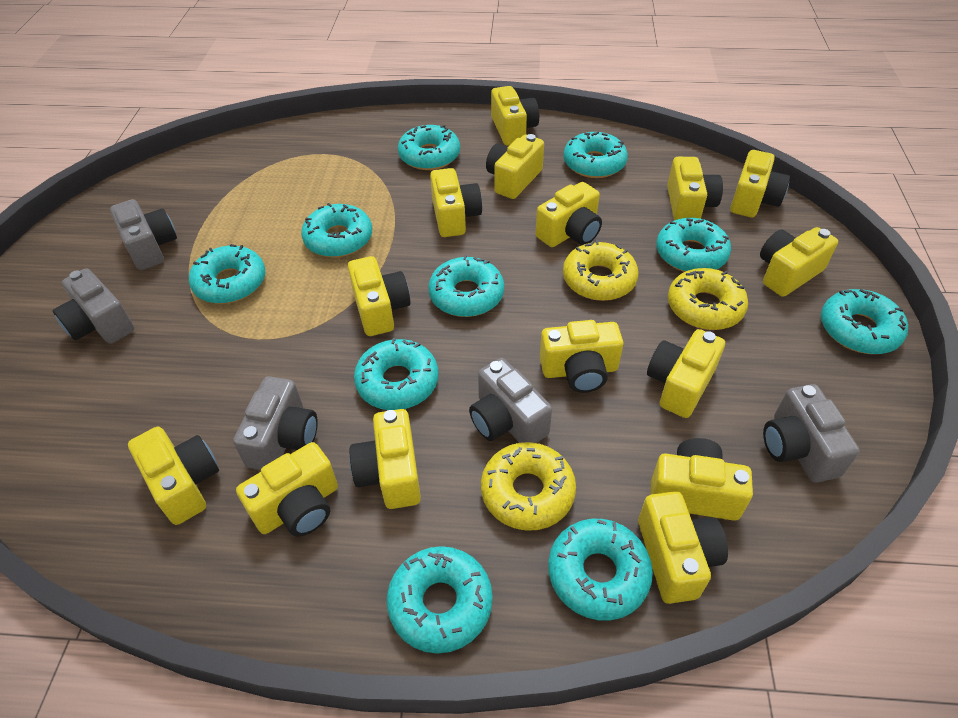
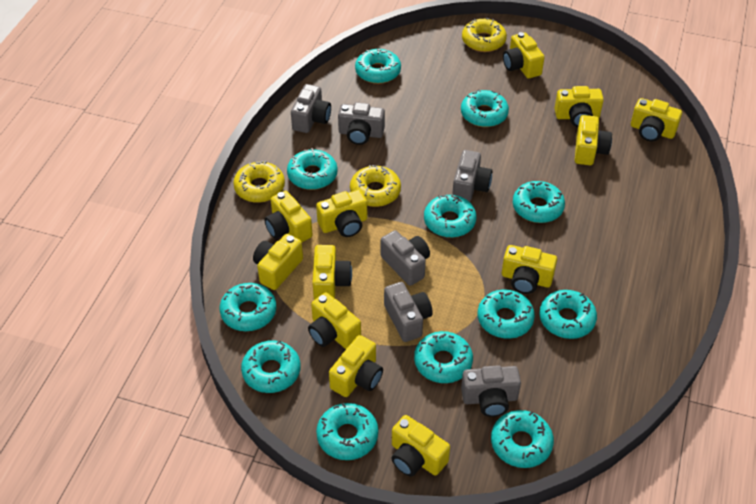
grey camera: [52,269,134,344] [110,199,177,270] [233,376,318,470] [469,358,552,443] [763,384,860,482] = 5 -> [291,84,331,133] [338,102,385,145] [381,230,430,286] [384,282,433,342] [452,150,492,202] [461,365,521,417] = 6
turquoise donut: [189,244,265,304] [301,203,372,257] [354,338,438,410] [387,546,493,654] [398,125,460,170] [428,255,504,317] [548,519,653,621] [563,132,628,178] [656,218,731,272] [821,289,908,354] = 10 -> [220,283,276,331] [241,340,301,393] [287,148,338,190] [316,403,378,460] [355,49,401,84] [414,331,473,383] [424,195,476,238] [461,89,509,127] [478,289,535,339] [491,410,554,468] [513,181,565,223] [539,290,597,339] = 12
yellow camera: [128,427,219,525] [236,442,338,536] [348,256,410,336] [349,409,421,509] [430,168,482,237] [486,134,544,199] [491,86,539,146] [536,182,602,247] [540,320,623,393] [638,491,728,604] [647,329,725,418] [650,438,753,521] [667,157,723,221] [730,150,790,217] [760,227,838,297] = 15 -> [253,234,303,290] [264,191,313,242] [308,292,361,349] [312,245,352,300] [316,190,367,237] [329,335,383,397] [391,415,450,477] [502,245,557,294] [503,32,545,78] [555,86,604,127] [575,115,612,165] [631,98,682,141] = 12

